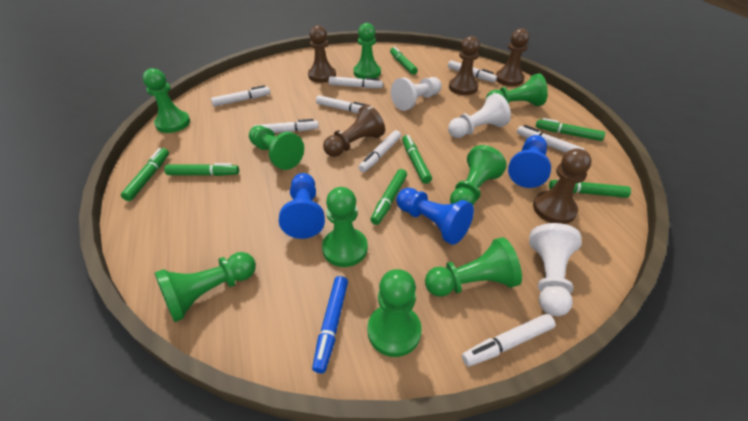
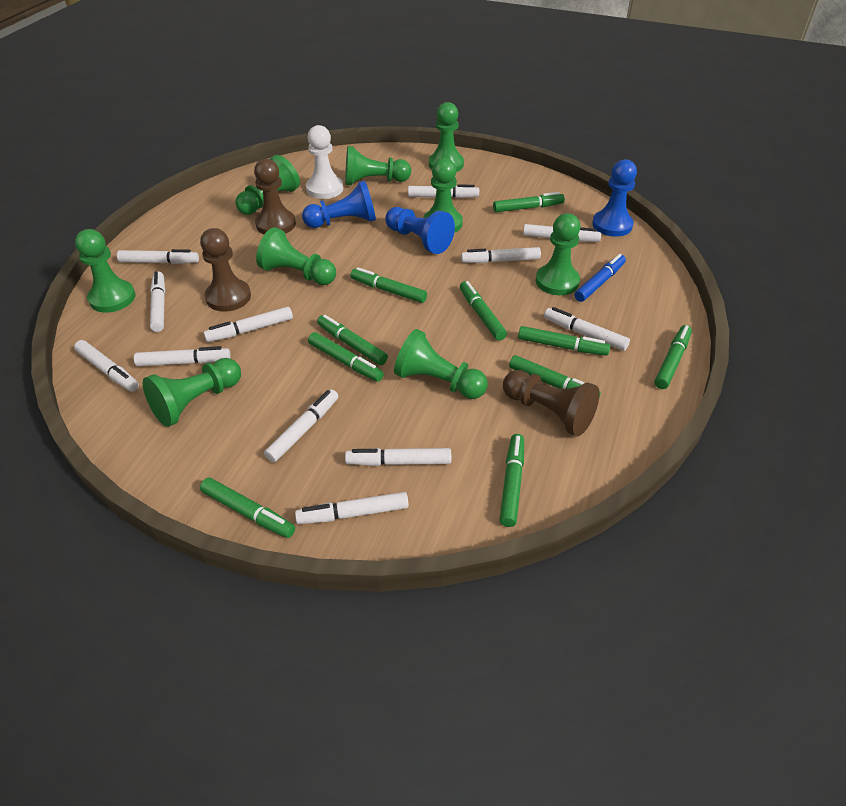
brown pawn: [308,25,336,83] [323,104,385,157] [449,36,480,95] [496,28,529,86] [533,149,592,224] = 5 -> [200,228,251,312] [254,159,296,234] [503,370,600,436] = 3
green marker: [121,148,169,201] [164,163,239,176] [371,169,407,225] [390,47,418,75] [402,135,432,184] [536,118,605,141] [549,179,631,198] = 7 -> [200,478,295,538] [308,332,384,382] [317,315,388,365] [350,267,427,303] [460,281,507,341] [493,192,565,212] [500,434,524,527] [509,355,601,397] [518,326,610,356] [654,325,692,389] = 10
white marker: [211,85,270,107] [254,119,319,133] [316,95,366,113] [329,76,383,88] [358,130,401,172] [448,60,497,83] [462,314,555,367] [517,125,585,153] = 8 -> [74,340,139,392] [117,249,199,264] [134,346,231,367] [150,271,165,332] [204,307,293,342] [264,389,338,462] [295,492,409,524] [345,448,451,466] [408,185,479,198] [461,247,541,263] [523,224,601,242] [544,307,630,351] = 12
white pawn: [391,77,442,111] [448,93,511,138] [529,223,582,317] = 3 -> [306,125,343,199] = 1

